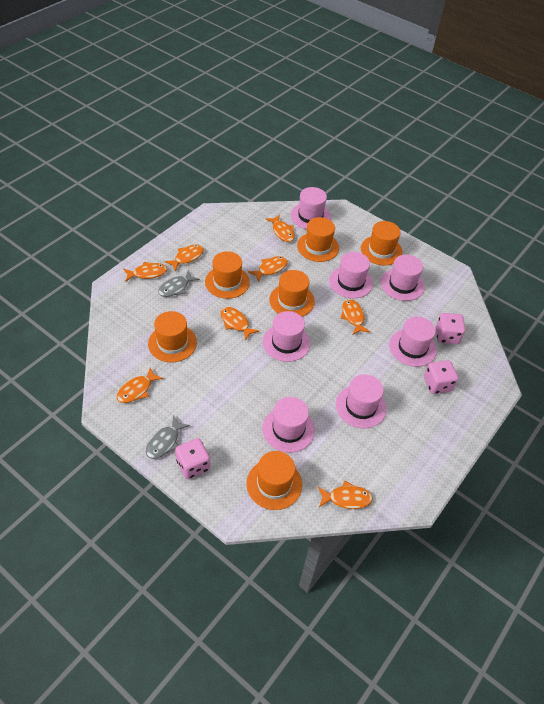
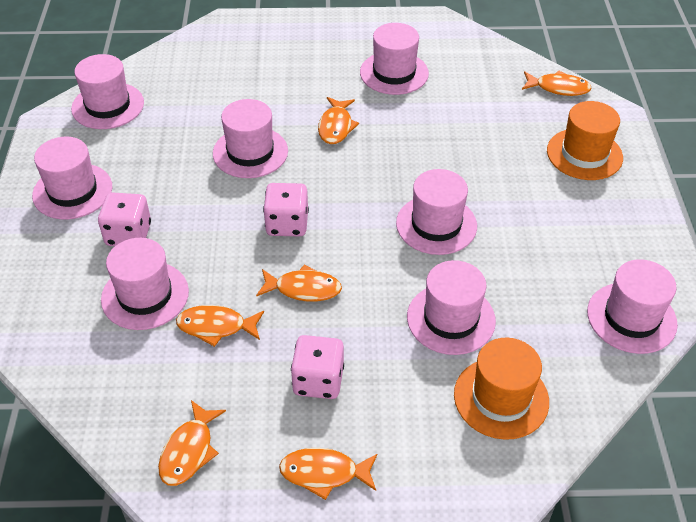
grey fish: [146,416,190,459] [158,270,200,297] = 2 -> none = 0
orange fish: [117,367,163,403] [123,262,167,282] [164,244,204,271] [220,307,259,341] [248,256,288,282] [265,214,295,242] [318,481,373,509] [340,299,370,335] = 8 -> [158,400,226,486] [176,305,264,347] [256,264,342,302] [279,448,377,500] [318,97,359,144] [522,70,591,96] = 6
orange hat: [148,311,197,363] [205,251,250,299] [247,451,302,510] [269,270,315,317] [297,217,339,262] [361,221,403,266] = 6 -> [454,338,549,440] [547,101,623,180] = 2
pink hat: [262,397,315,453] [263,311,310,362] [291,187,331,229] [329,252,373,298] [336,374,387,428] [381,255,424,301] [389,316,437,367] = 7 -> [32,137,112,219] [71,54,144,129] [101,238,189,330] [213,99,288,178] [360,23,429,95] [396,169,477,255] [407,260,496,355] [587,259,678,354] = 8

